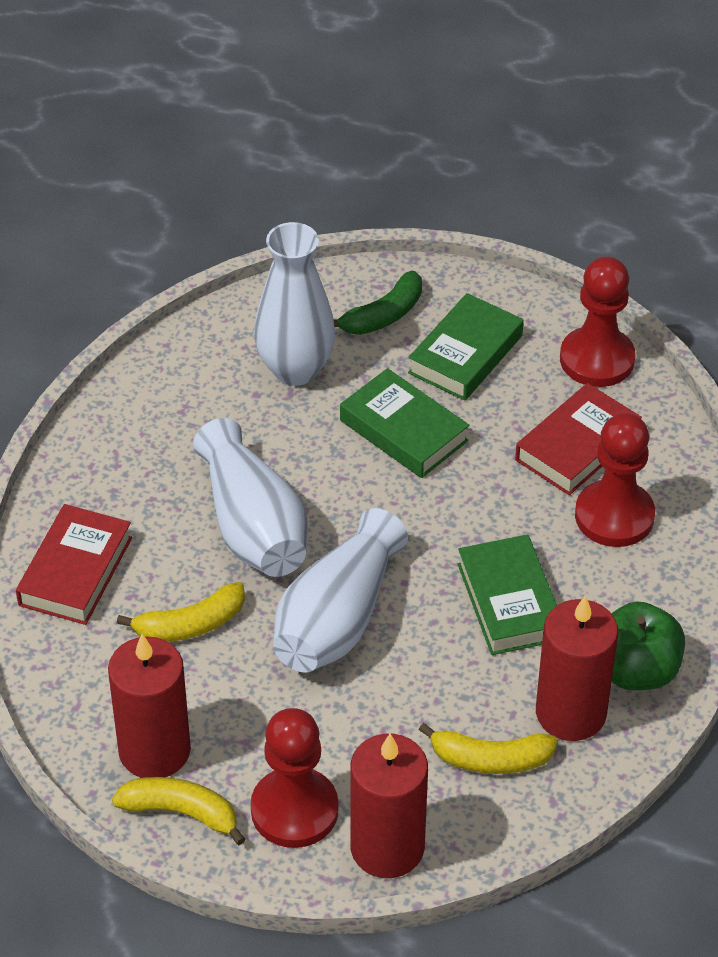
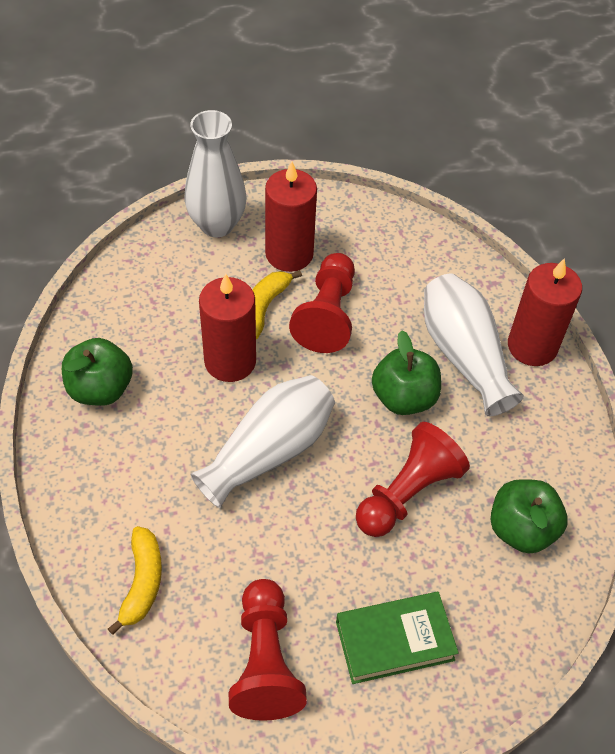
green apple: [611,602,685,690] = 1 -> [62,338,133,406] [372,330,441,415] [491,479,568,554] = 3
green banana: [334,271,422,335] = 1 -> none = 0
green book: [340,368,469,478] [408,293,524,401] [457,534,557,655] = 3 -> [336,592,459,684] = 1
red book: [16,504,132,625] [515,383,642,495] = 2 -> none = 0
yellow banana: [112,777,245,845] [117,582,245,642] [419,723,558,774] = 3 -> [108,526,162,635] [252,270,302,339] = 2

